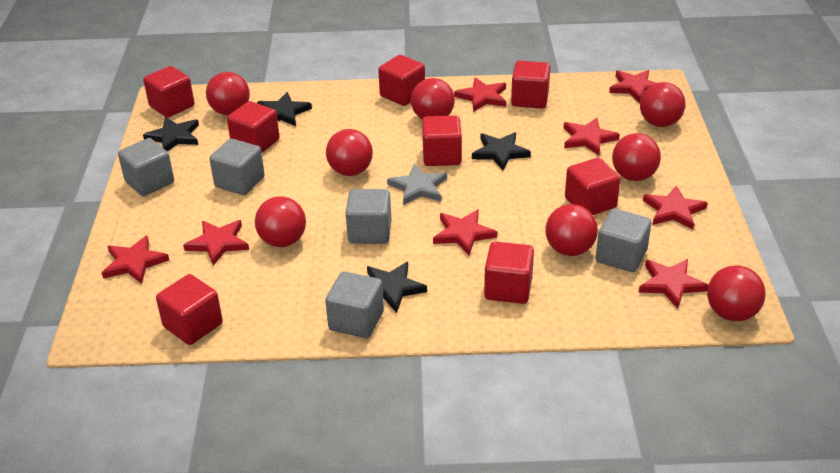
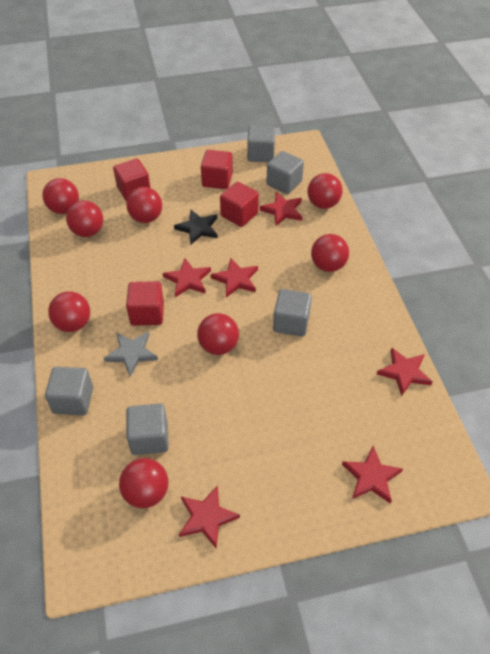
black star: [143,117,199,152] [257,92,312,126] [367,262,427,313] [472,132,531,170] = 4 -> [174,210,218,245] = 1
red cube: [143,66,194,118] [156,274,223,345] [227,101,280,153] [378,55,425,106] [422,115,462,166] [484,242,534,304] [511,61,550,109] [565,158,620,215] = 8 -> [113,159,150,201] [126,281,164,326] [201,150,233,189] [220,182,259,227] = 4
red star: [102,236,169,284] [183,220,249,266] [433,209,497,255] [454,77,506,112] [564,118,620,155] [609,70,656,103] [639,259,708,309] [643,185,708,230] = 8 -> [163,258,211,297] [179,485,240,549] [211,258,258,298] [260,192,302,226] [342,446,403,504] [377,348,433,396] = 6

